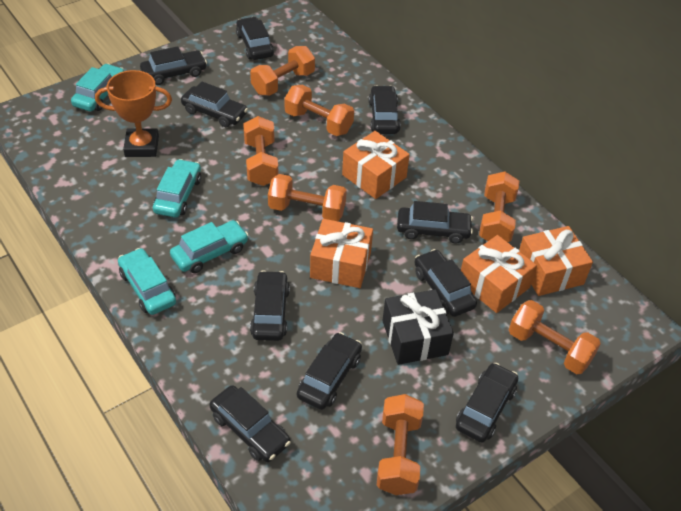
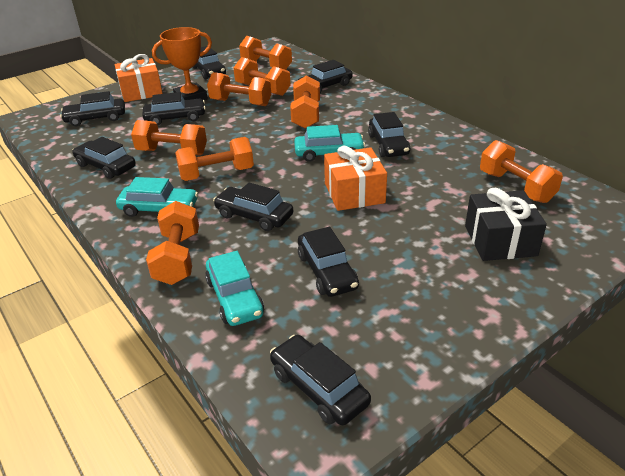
black car: [140,46,207,85] [181,82,248,127] [209,385,291,462] [236,17,274,60] [250,270,290,341] [297,332,362,410] [369,85,401,134] [397,201,473,244] [414,249,477,317] [456,363,518,443] = 10 -> [60,91,125,126] [72,137,136,179] [142,92,206,125] [193,46,226,79] [213,182,293,231] [270,335,371,425] [297,60,353,93] [298,227,359,297] [368,112,411,157] = 9
orange dumbbell: [243,116,278,186] [250,46,315,96] [268,174,347,221] [284,85,354,136] [377,394,424,495] [479,171,519,242] [509,300,601,374] = 7 -> [131,120,207,155] [146,201,199,285] [175,137,254,181] [207,72,271,106] [233,57,291,96] [239,36,292,70] [290,75,320,129] [480,140,563,203] = 8
orange gift: [310,219,373,288] [342,131,410,199] [461,235,537,313] [519,226,593,296] = 4 -> [115,54,163,102] [324,146,387,211] = 2
turquoise car: [71,64,124,112] [118,248,176,315] [153,159,201,218] [170,220,249,273] = 4 -> [116,177,198,217] [205,251,264,326] [294,125,365,162] = 3

